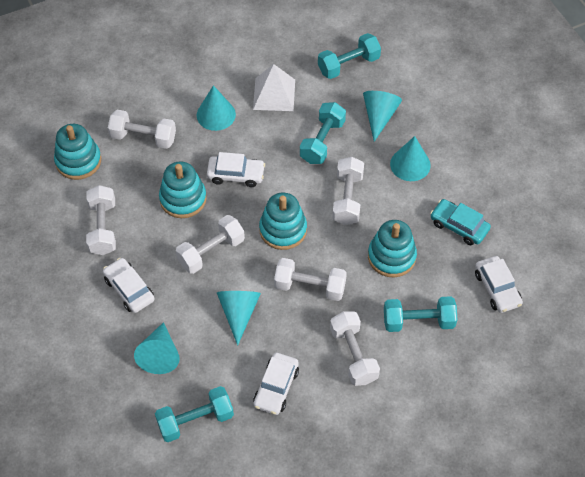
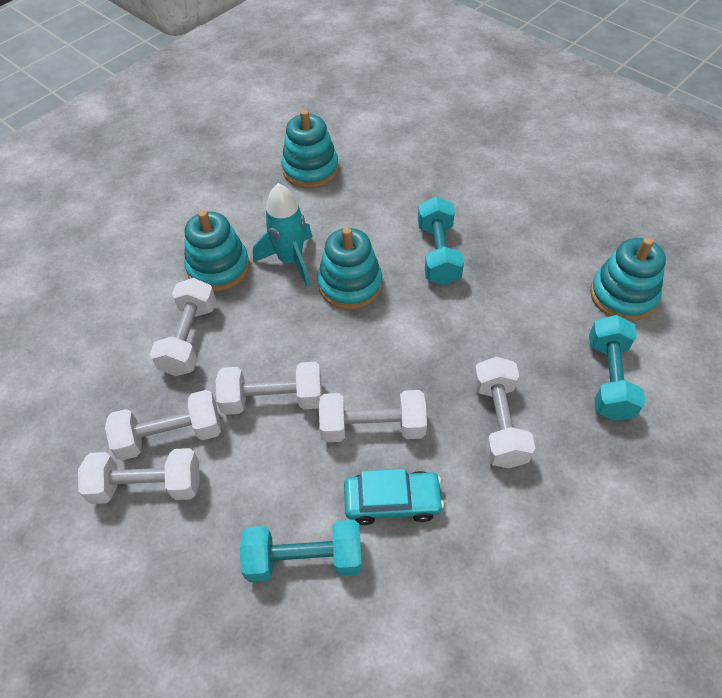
turquoise cone: [134,322,180,374] [197,85,236,131] [217,291,261,345] [363,91,402,142] [390,136,431,181] = 5 -> none = 0
turquoise dumbbell: [155,386,234,442] [300,102,346,164] [318,33,381,79] [384,296,457,332] = 4 -> [240,520,362,582] [418,197,464,285] [589,315,645,421] = 3
turquoise rocket: none = 0 -> [253,183,312,286] = 1
white car: [103,258,155,313] [207,152,265,187] [253,353,299,415] [475,256,523,313] = 4 -> none = 0
white pyramid: [253,64,295,111] = 1 -> none = 0

